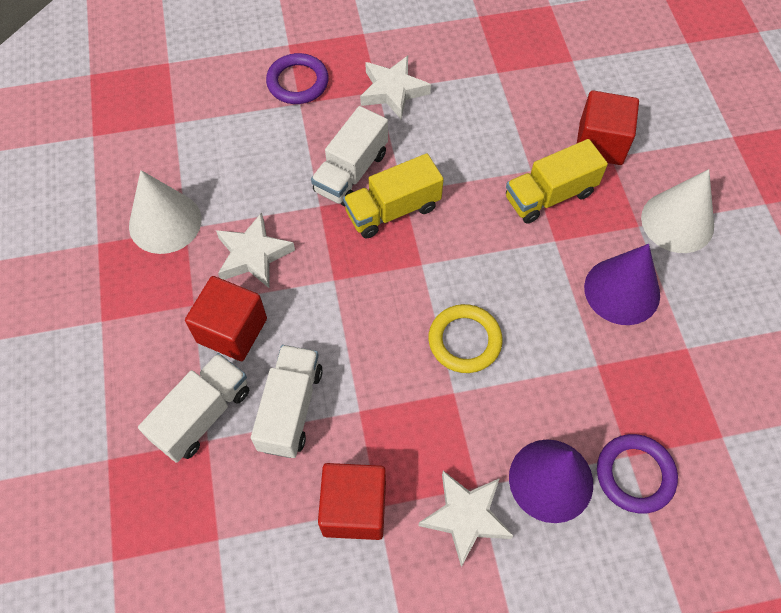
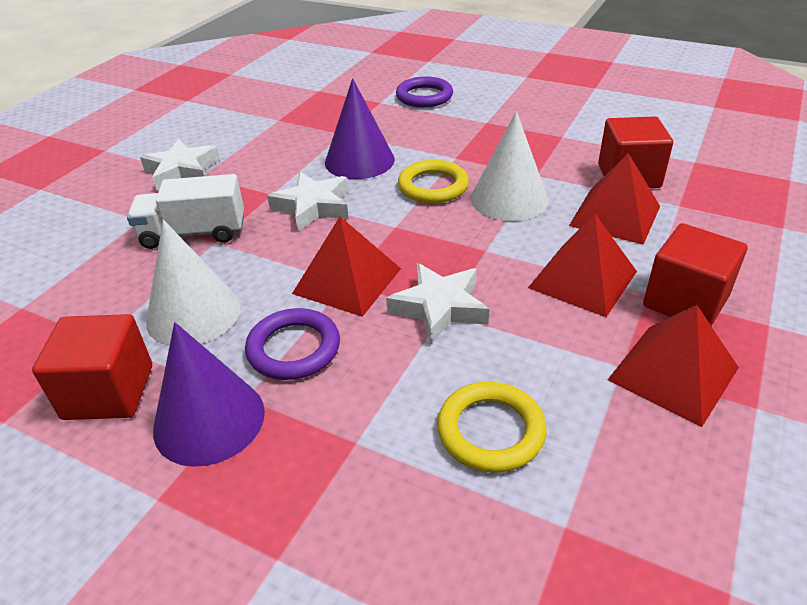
red pyramid: none = 0 -> [292,217,401,317] [528,214,637,317] [569,153,660,245] [607,304,739,427] = 4
white truck: [138,353,249,463] [251,345,323,458] [311,106,388,206] = 3 -> [127,174,244,249] = 1
yellow ring: [428,304,503,373] = 1 -> [398,160,469,203] [437,382,547,473] = 2
yellow truck: [343,153,444,238] [506,139,608,224] = 2 -> none = 0

